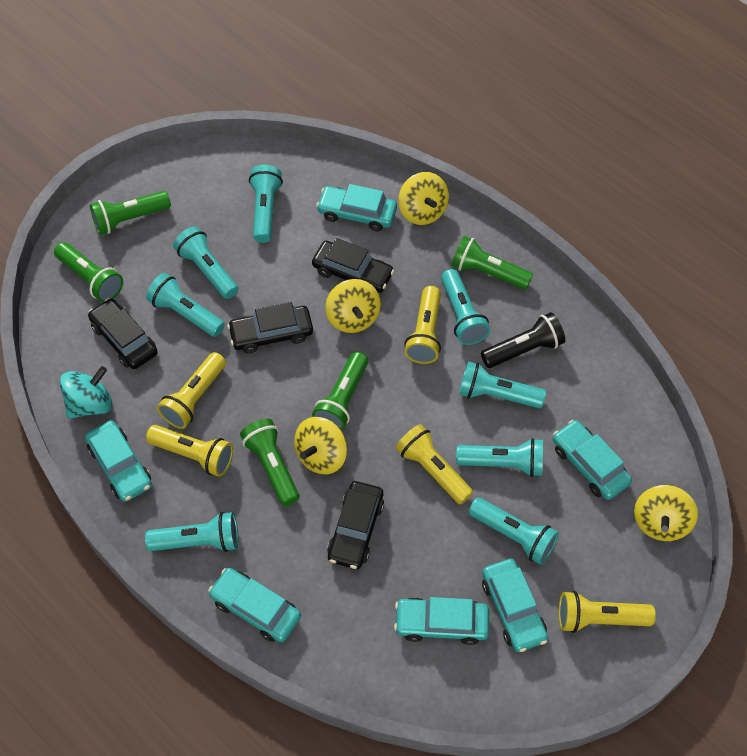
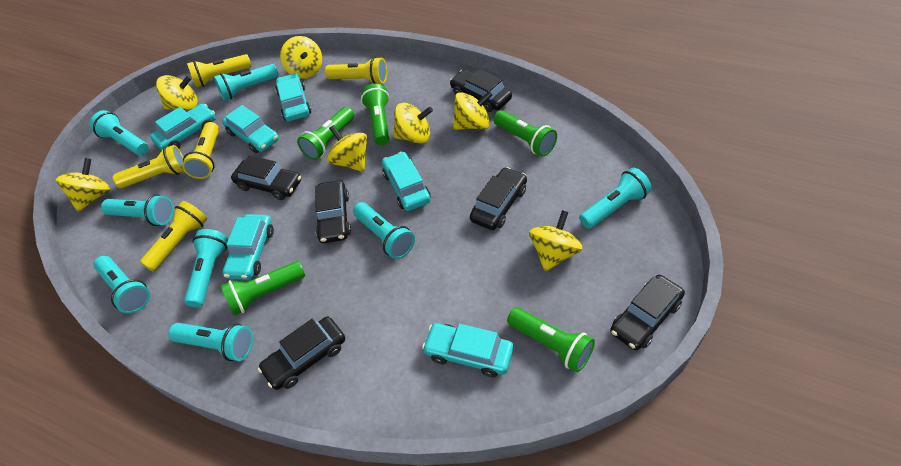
black car: [88,298,158,369] [227,302,313,354] [312,238,394,293] [327,481,384,569] = 4 -> [231,155,301,200] [258,317,345,390] [315,180,351,243] [450,69,512,112] [470,167,527,230] [610,275,685,350] = 6
black flashlight: [481,312,565,368] = 1 -> none = 0
turquoise spinning top: [60,366,112,419] = 1 -> none = 0
yellow spinning top: [294,417,347,474] [325,279,381,333] [398,172,449,225] [634,485,698,541] = 4 -> [56,158,110,212] [156,75,197,110] [280,36,322,79] [327,125,367,172] [393,103,433,144] [453,91,493,130] [529,210,582,271] = 7

